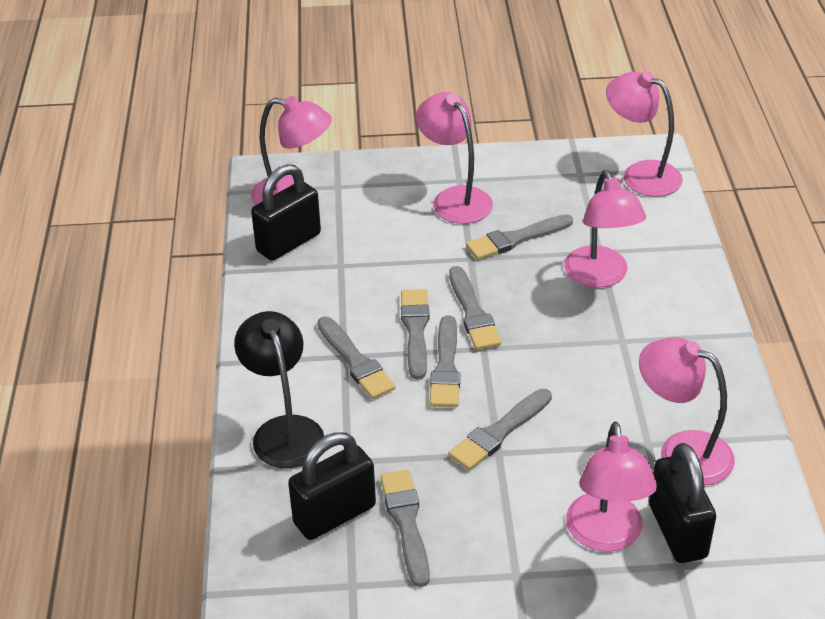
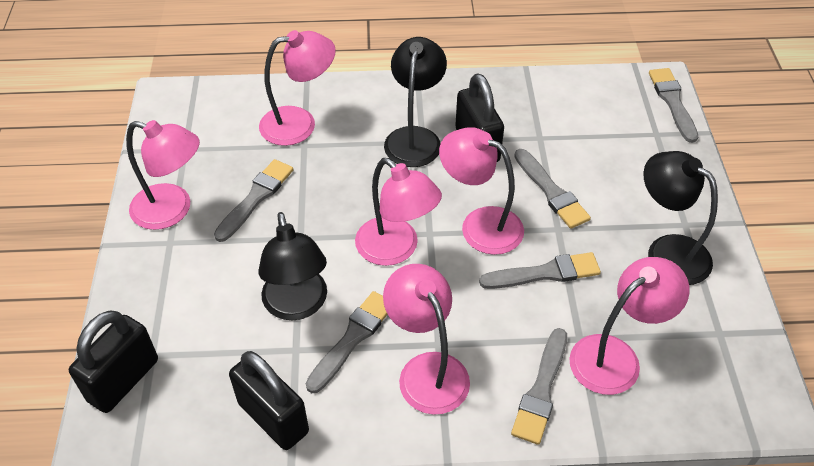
black lamp: [234,311,324,468] = 1 -> [259,212,327,320] [384,37,447,167] [643,151,718,285] = 3
grey brush: [317,316,396,399] [380,470,430,587] [401,289,430,380] [430,315,460,407] [449,266,501,350] [449,389,552,470] [466,214,573,260] = 7 -> [214,159,293,242] [306,291,388,393] [479,252,601,289] [511,328,567,445] [514,149,591,229] [649,68,698,143] = 6

